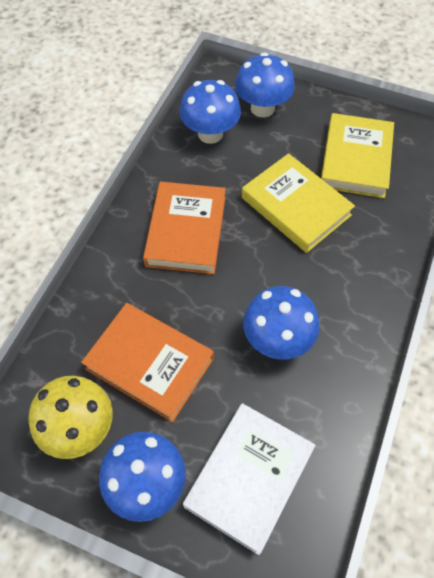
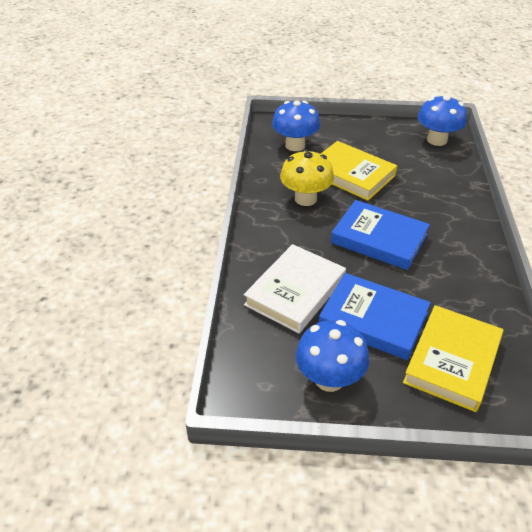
blue book: none = 0 -> [319,273,431,360] [331,200,430,270] = 2
blue mushroom: [99,432,186,522] [180,80,241,144] [235,52,295,118] [243,286,320,360] = 4 -> [272,101,320,151] [296,320,369,392] [418,95,467,146] = 3
orange book: [81,303,214,422] [143,182,226,274] = 2 -> none = 0

